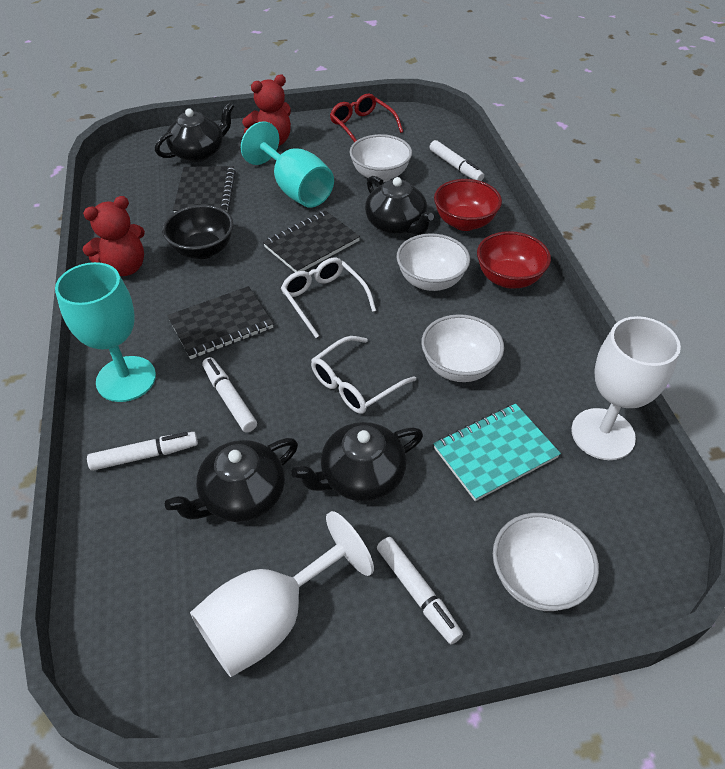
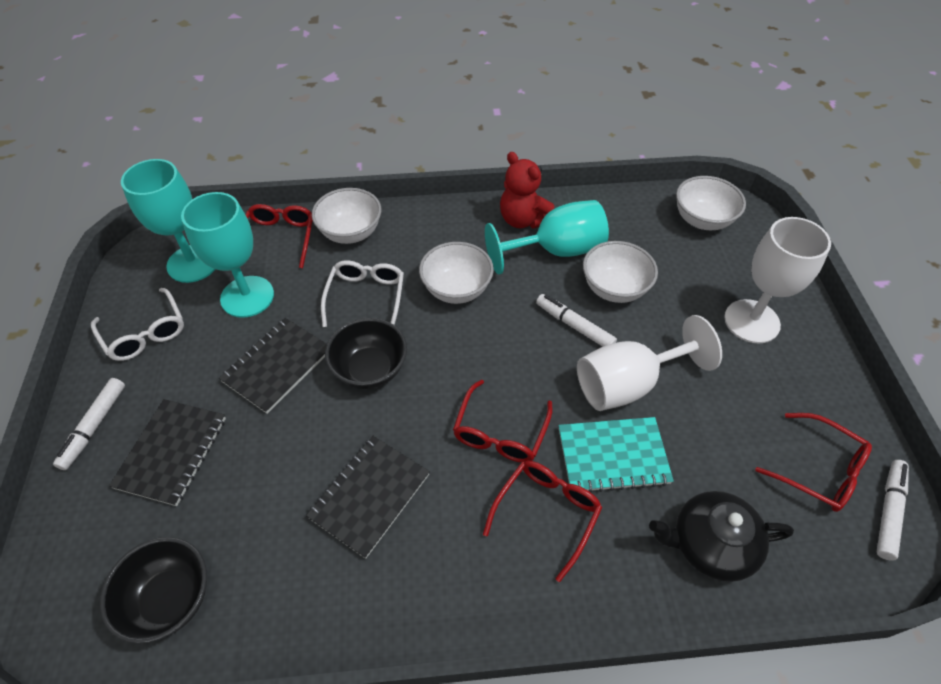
black bowl: [162,205,233,259] = 1 -> [100,537,207,644] [325,318,407,389] = 2
black teapot: [155,102,234,162] [165,438,298,522] [291,422,423,502] [365,176,434,235] = 4 -> [649,491,794,582] = 1
red bowl: [434,179,502,231] [477,231,551,289] = 2 -> none = 0
red glasses: [330,94,403,142] = 1 -> [245,204,313,268] [453,380,553,463] [483,461,602,582] [755,413,872,512] = 4
red teddy bear: [83,196,145,276] [242,74,291,146] = 2 -> [500,152,554,229] = 1
turquoise goblet: [55,262,156,402] [241,121,334,208] = 2 -> [121,159,215,283] [181,192,274,318] [485,200,609,275] = 3
white marker: [87,432,198,471] [202,357,257,432] [377,537,463,644] [429,140,484,181] = 4 -> [53,378,125,470] [536,294,617,347] [877,460,909,561] = 3

